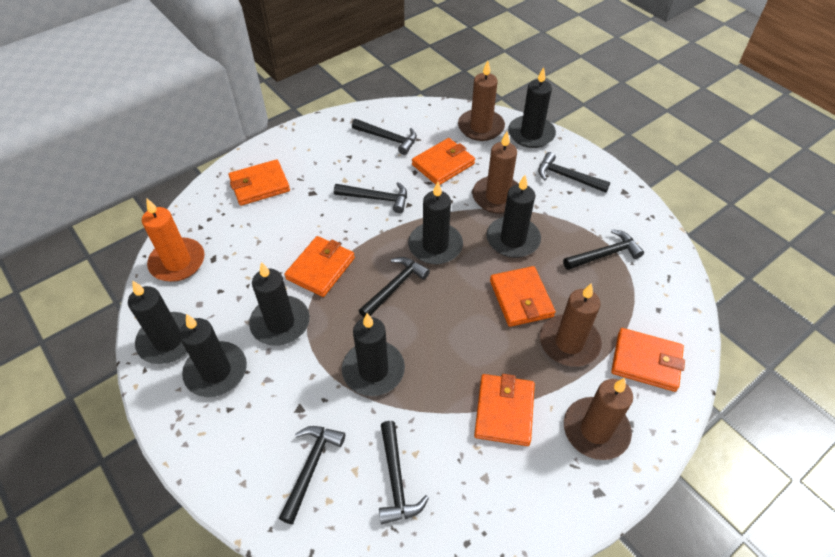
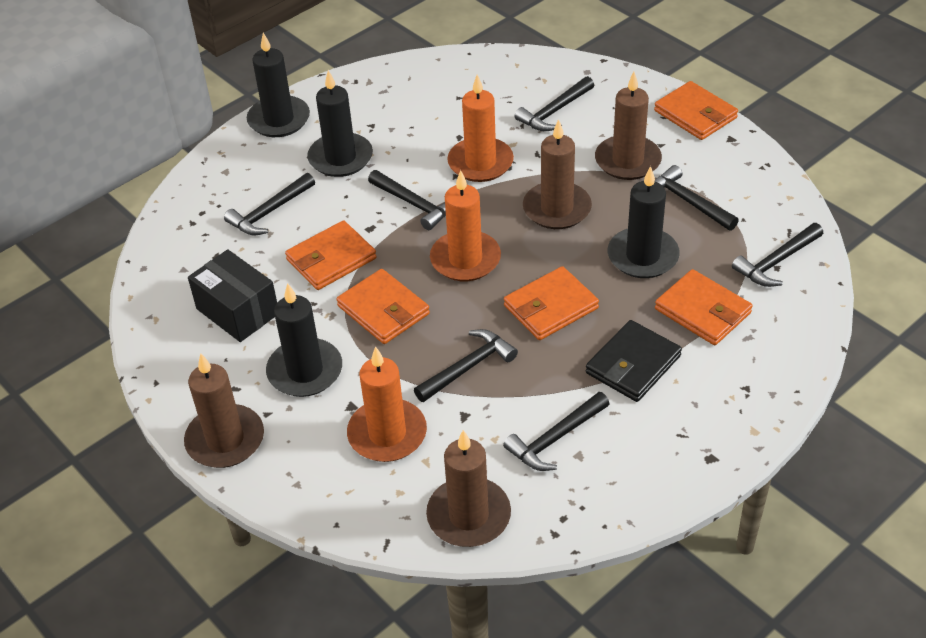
black box: none = 0 -> [188,249,277,342] = 1
black candle: [128,281,188,364] [179,314,247,397] [249,262,310,346] [342,313,405,396] [408,181,463,264] [487,175,541,258] [508,67,556,148] = 7 -> [247,33,310,137] [266,283,342,397] [307,70,373,177] [608,166,680,278] = 4
black wallet: none = 0 -> [586,320,682,402] = 1
orange candle: [142,199,205,282] = 1 -> [347,346,427,462] [430,170,501,281] [447,74,514,182] = 3
orange wallet: [229,159,290,206] [284,236,355,297] [412,138,475,185] [474,374,535,446] [490,266,555,327] [611,328,685,392] = 6 -> [285,220,377,290] [337,269,430,344] [504,266,599,340] [654,81,738,140] [655,269,753,345] = 5

